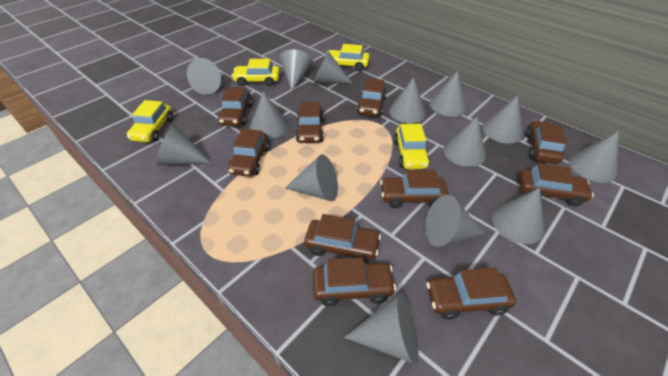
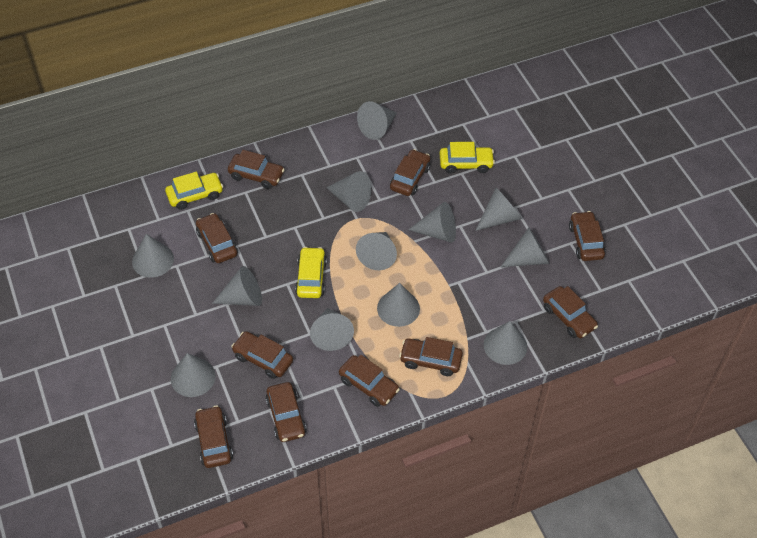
grey cone: [156,125,212,165] [187,58,221,95] [250,91,288,139] [280,49,313,90] [285,154,338,201] [314,51,353,84] [344,293,419,364] [389,77,426,123] [425,195,485,247] [430,71,466,117] [443,117,486,167] [482,95,523,144] [492,188,544,244] [569,131,619,183] = 14 -> [132,234,174,278] [171,353,216,397] [212,266,262,306] [310,308,354,351] [326,171,371,212] [356,232,397,270] [357,101,397,140] [377,283,420,327] [409,202,456,243] [475,188,522,231] [484,321,527,365] [501,228,550,267] = 12
yellow car: [127,100,173,142] [232,59,280,86] [327,44,370,71] [394,124,430,169] = 4 -> [165,172,223,210] [295,247,327,298] [440,142,495,174] = 3

